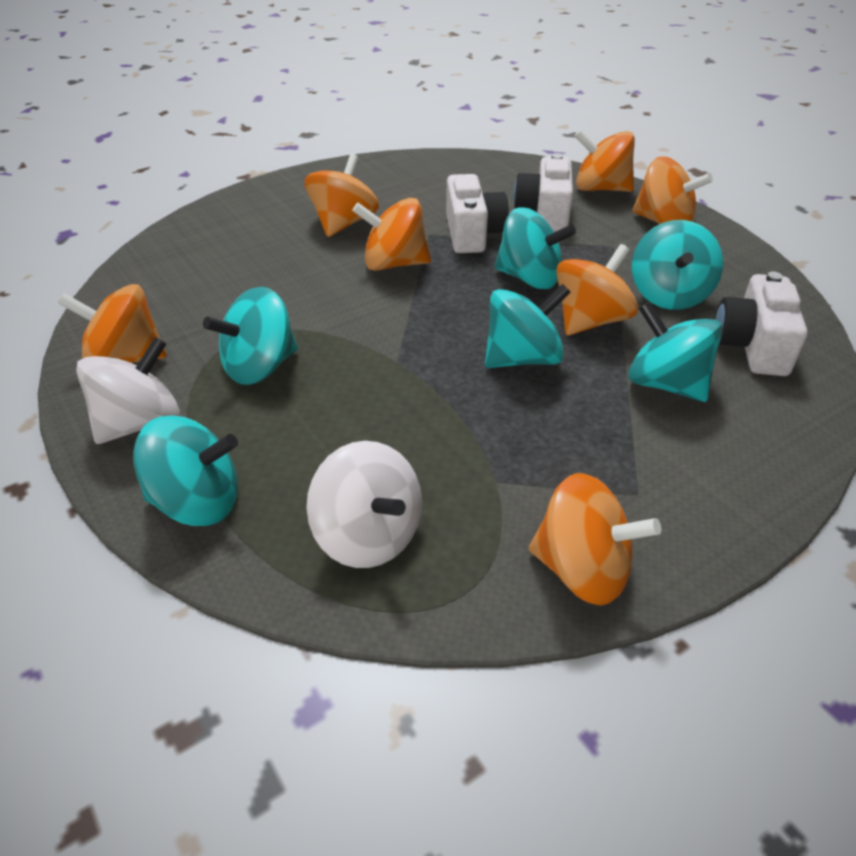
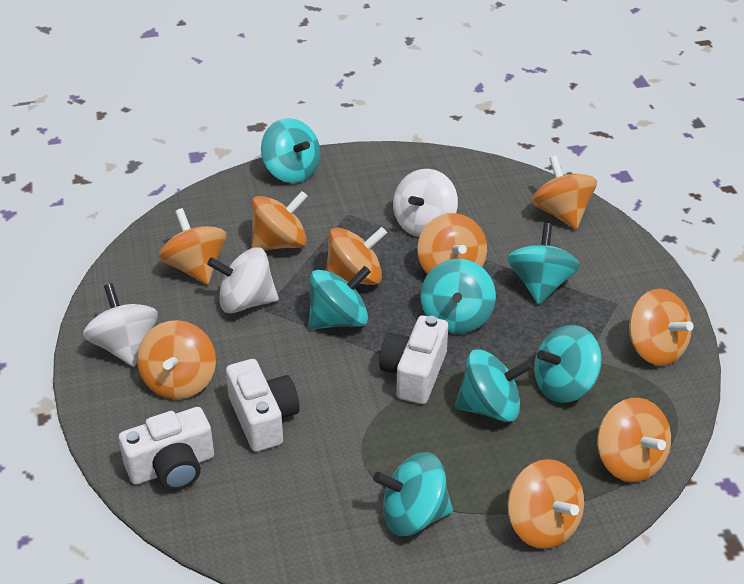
orange spinning top: [58,284,167,363] [304,154,379,237] [352,198,431,271] [529,473,661,606] [556,244,638,335] [575,129,635,192] [632,157,713,224] = 7 -> [137,320,216,399] [159,208,227,285] [251,191,308,251] [326,227,387,285] [417,213,487,274] [508,459,584,549] [532,156,597,229] [597,398,671,482] [629,289,694,366] = 9
turquoise spinning top: [133,416,238,526] [203,287,298,385] [485,284,570,368] [494,207,576,289] [628,302,722,402] [632,220,723,310] = 6 -> [261,118,320,183] [309,266,371,329] [373,452,453,536] [421,259,496,334] [455,349,533,422] [507,223,580,304] [534,325,602,403] = 7
white spinning top: [76,337,180,444] [306,441,422,568] = 2 -> [83,283,158,367] [207,247,279,314] [393,169,458,237] = 3

